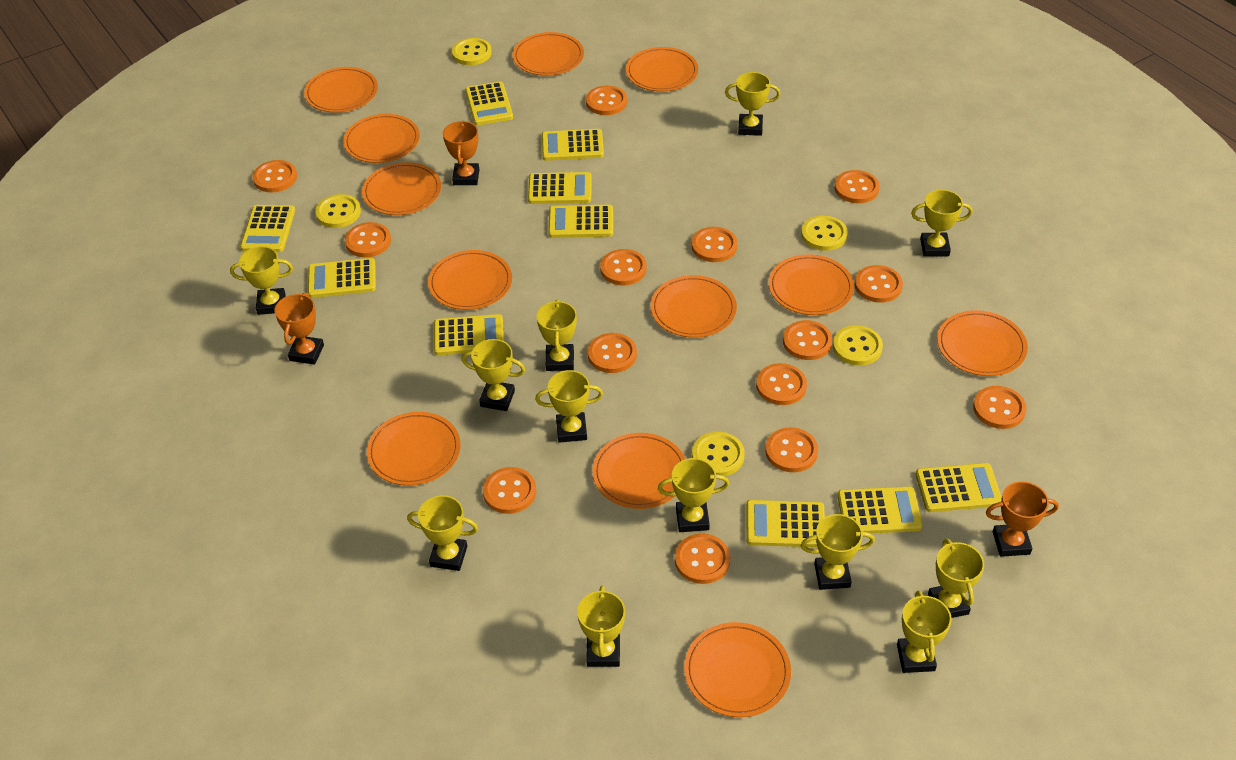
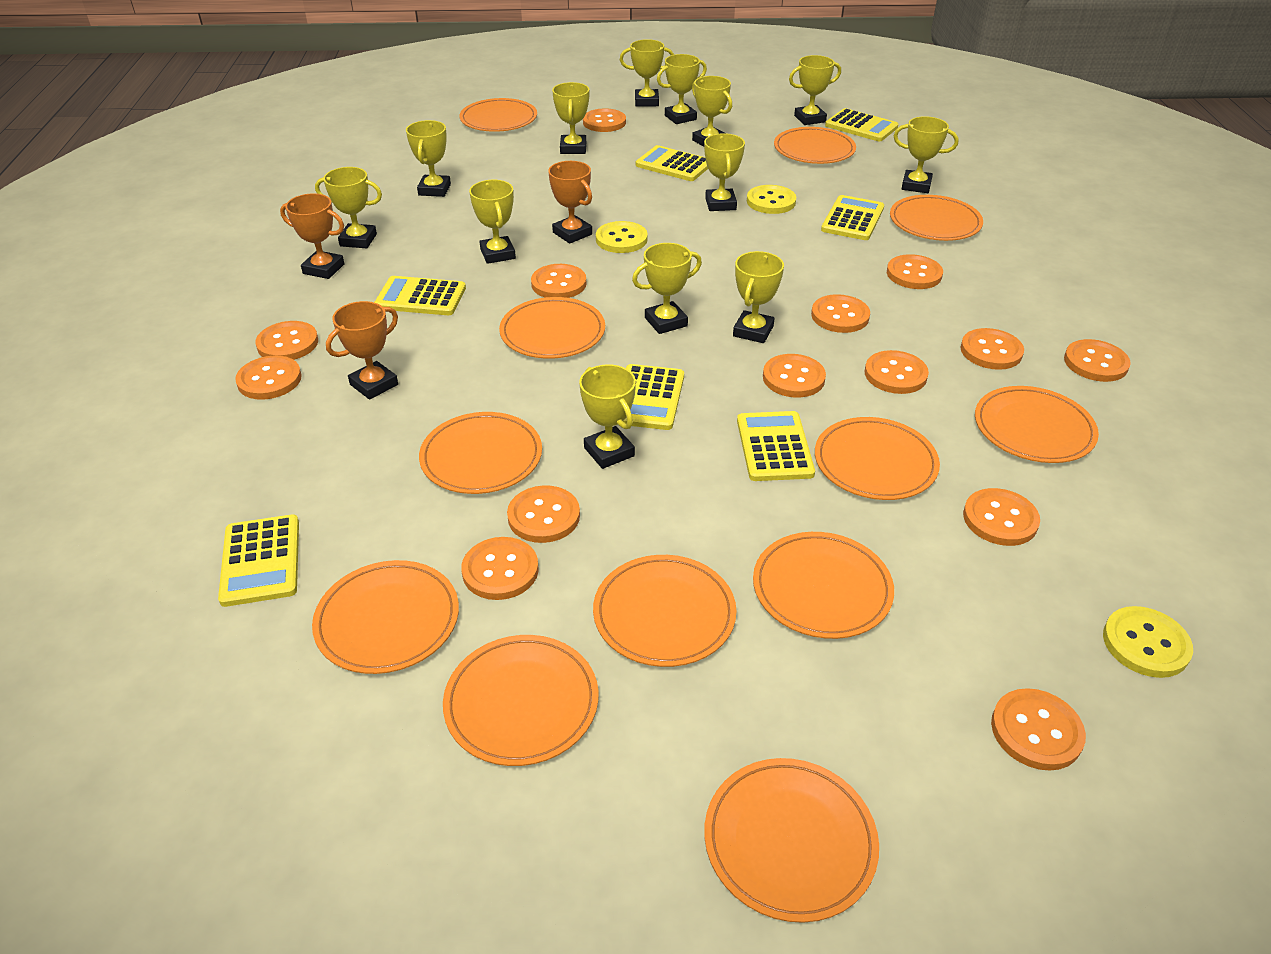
yellow button: [315,194,361,228] [452,38,492,65] [692,432,745,476] [801,215,848,251] [833,325,883,366] = 5 -> [596,221,648,253] [747,185,796,214] [1103,606,1193,678] = 3
yellow calculator: [240,205,295,252] [308,258,376,298] [434,314,504,355] [465,81,513,125] [528,172,592,204] [542,129,604,161] [548,205,613,238] [746,500,825,547] [837,487,922,533] [915,463,1002,512] = 10 -> [218,515,299,607] [374,276,466,315] [623,364,684,430] [636,145,708,181] [737,411,815,481] [821,195,884,240] [825,108,898,141] = 7
yellow trophy: [230,246,293,315] [407,495,478,571] [461,339,525,411] [535,370,603,443] [537,299,577,371] [577,586,625,667] [658,458,729,532] [725,72,780,136] [801,514,875,590] [897,590,952,673] [911,190,972,257] [928,539,984,618] = 12 -> [315,167,382,248] [406,120,451,197] [469,180,516,264] [552,82,589,154] [579,365,636,469] [620,39,674,107] [632,243,702,334] [657,54,707,124] [692,76,732,146] [704,133,745,211] [733,251,784,343] [789,55,841,125] [894,116,958,193] = 13

